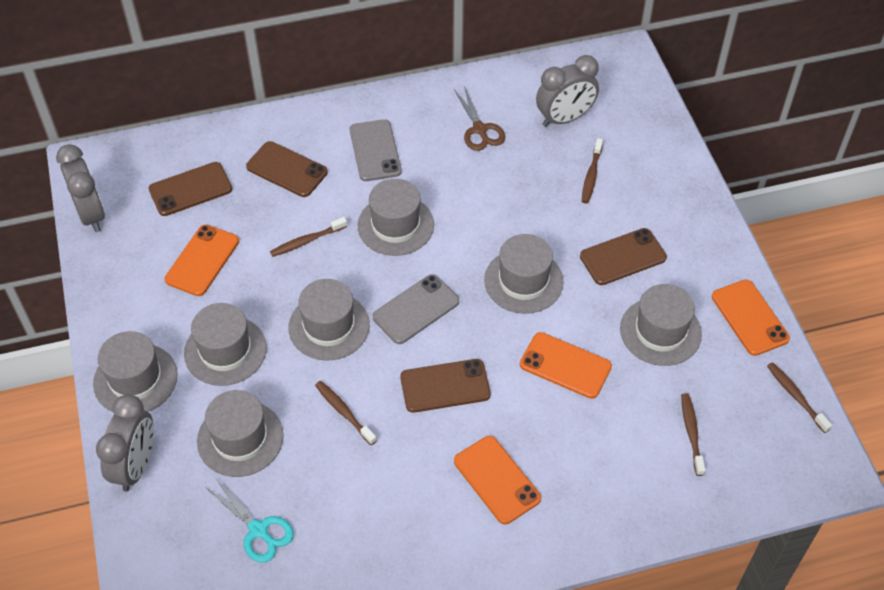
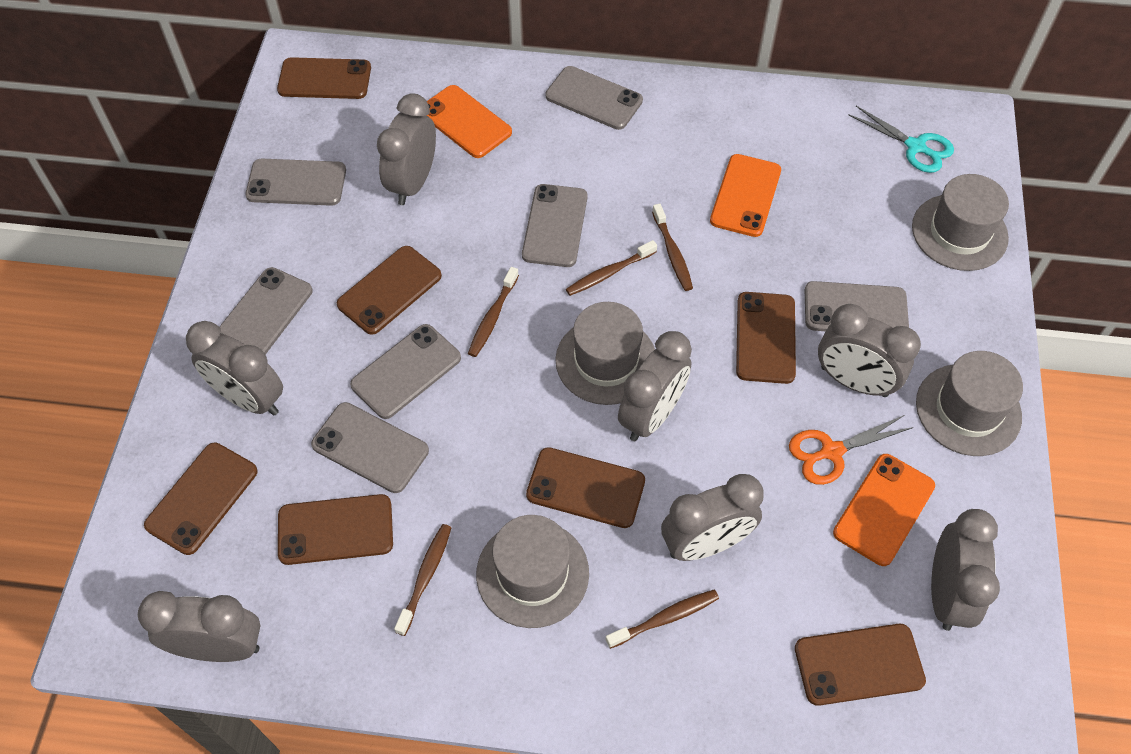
brown phone: [149,162,232,216] [246,141,328,197] [400,359,491,413] [580,228,667,285] = 4 -> [144,443,258,555] [277,57,371,99] [278,494,393,565] [337,246,442,335] [526,447,645,528] [736,292,796,384] [795,624,926,706] = 7
brown scissors: [454,86,505,151] = 1 -> none = 0
grey clock: [56,144,105,232] [96,394,154,491] [536,55,599,127] = 3 -> [138,591,261,662] [186,321,283,416] [377,93,436,205] [618,331,692,441] [661,474,764,561] [818,304,921,397] [931,509,1000,631] = 7
grey hat: [93,331,178,412] [184,303,267,386] [197,390,283,477] [289,279,370,361] [358,179,434,256] [484,234,564,314] [620,284,702,366] = 7 -> [476,515,589,628] [555,302,655,405] [912,174,1009,271] [916,351,1023,456] = 4
grey phone: [350,119,402,181] [373,274,459,344] = 2 -> [219,267,313,354] [245,159,346,206] [311,402,429,493] [350,324,461,419] [522,184,588,267] [546,66,643,130] [805,281,909,331] = 7
orange phone: [164,224,239,296] [454,436,541,524] [520,332,612,399] [712,279,790,356] = 4 -> [427,85,512,158] [710,154,781,237] [833,454,935,566] = 3
orange scissors: none = 0 -> [789,415,913,485] = 1

